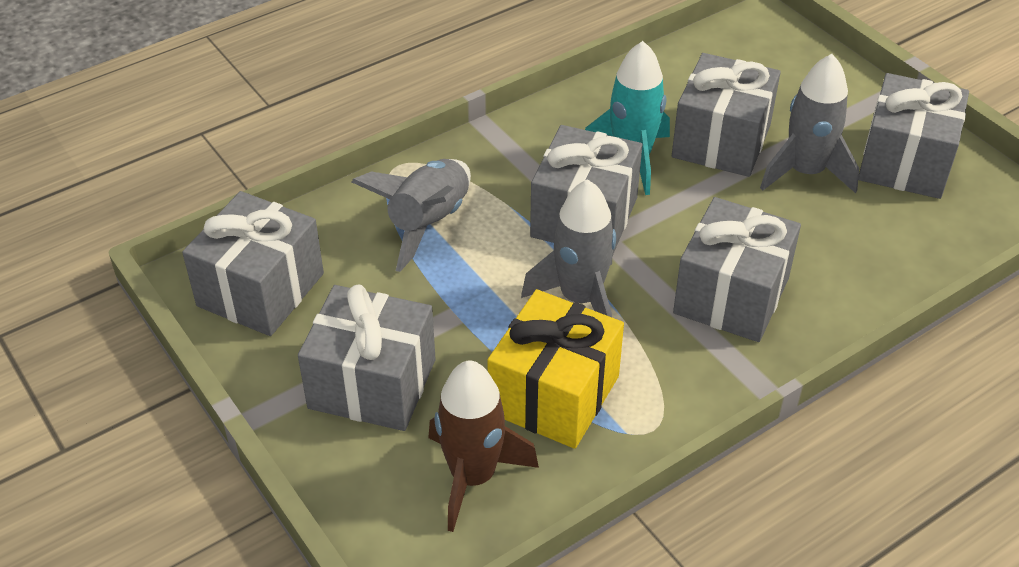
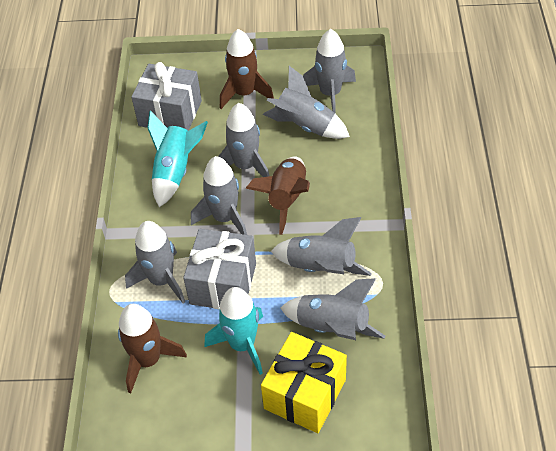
brown rocket: [428,360,539,532] = 1 -> [118,304,187,393] [220,29,274,109] [246,157,310,235] = 3
grey gift: [182,191,324,336] [298,284,436,431] [530,125,642,256] [672,53,781,177] [673,197,801,342] [858,73,969,199] = 6 -> [131,62,202,131] [183,229,256,309] = 2
grey rocket: [352,159,471,272] [521,179,616,317] [760,54,859,193] = 3 -> [125,221,185,304] [191,156,247,235] [218,103,269,177] [263,66,350,139] [271,217,372,276] [281,278,385,340] [303,29,356,114] = 7
turquoise rocket: [585,41,670,195] = 1 -> [147,110,208,207] [204,287,263,375] = 2

